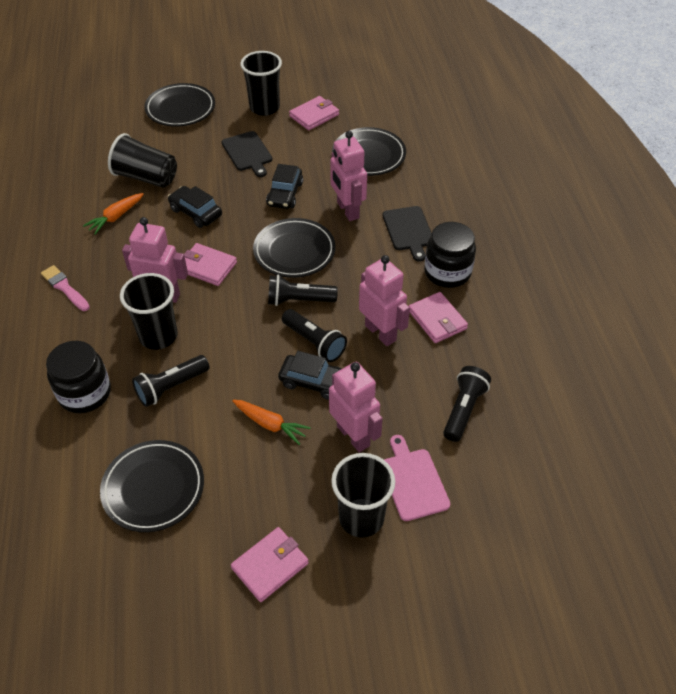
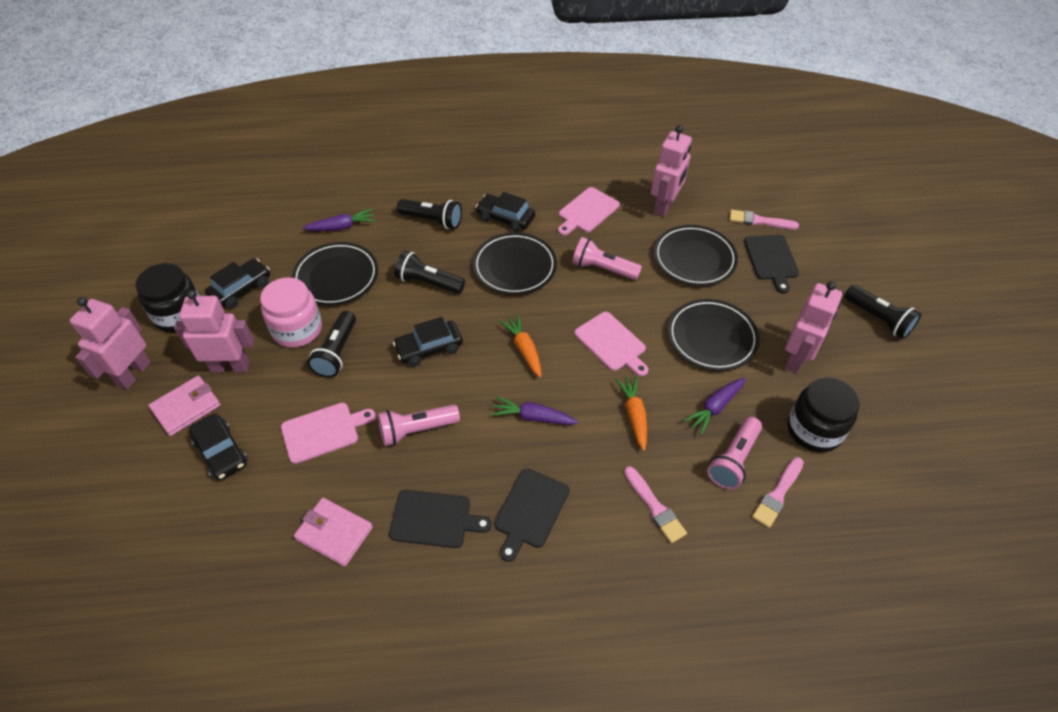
black car: [168,186,222,228] [266,164,303,209] [278,351,342,400] = 3 -> [189,414,248,480] [205,259,270,309] [393,317,463,366] [476,192,535,233] = 4
black cup: [108,133,177,188] [120,273,178,350] [240,51,282,116] [331,453,395,538] = 4 -> none = 0
black cutting board: [222,131,273,177] [382,206,432,262] = 2 -> [389,490,492,548] [494,468,569,562] [744,235,799,294] = 3
pink brush: [41,265,90,311] = 1 -> [624,466,687,543] [729,210,799,229] [752,457,804,528] = 3
pink cutting board: [384,435,450,521] = 1 -> [281,403,376,464] [558,187,620,235] [574,312,648,376] = 3
pink flashlight: none = 0 -> [378,404,460,446] [572,237,642,280] [707,417,762,490] = 3
pink jar: none = 0 -> [260,277,322,348] = 1
pink wallet: [184,243,237,286] [231,527,309,602] [289,96,339,130] [409,292,468,343] = 4 -> [148,376,221,436] [294,498,373,567] = 2
purple carrot: none = 0 -> [302,209,375,231] [491,396,579,425] [683,377,746,435] = 3

